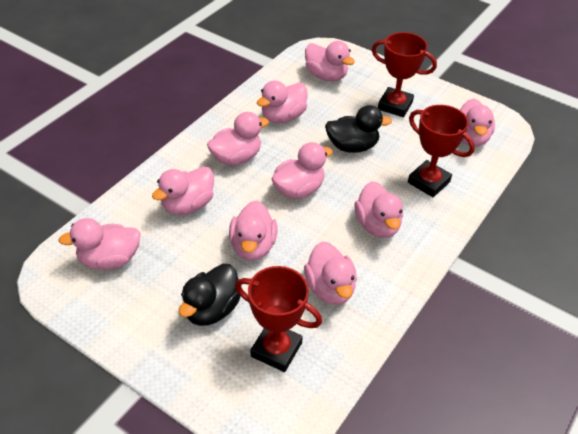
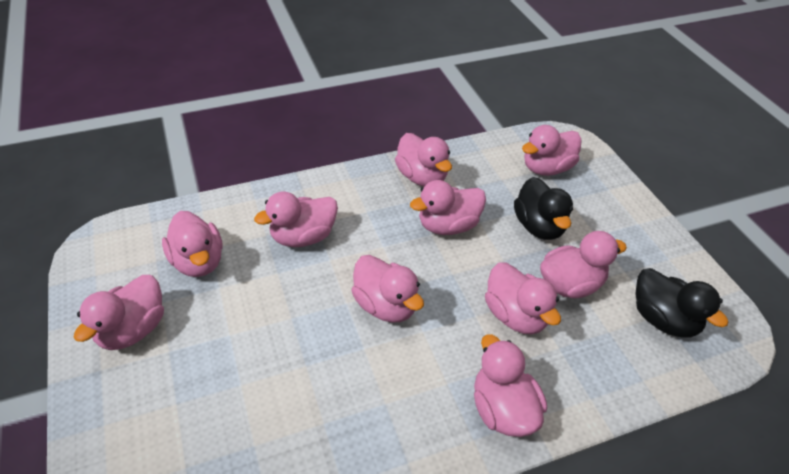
red trophy: [235,266,322,372] [372,32,437,117] [408,105,475,197] = 3 -> none = 0

